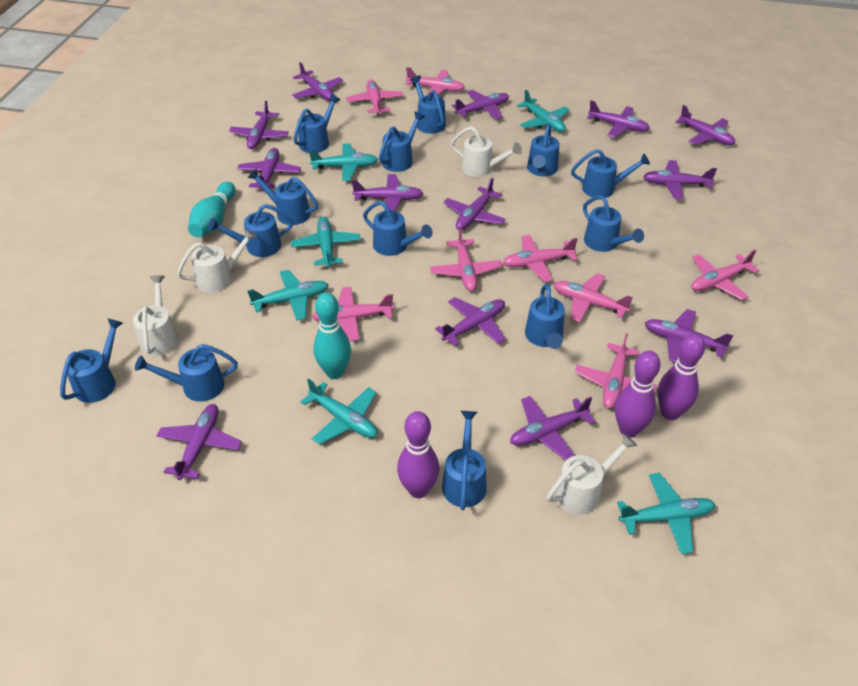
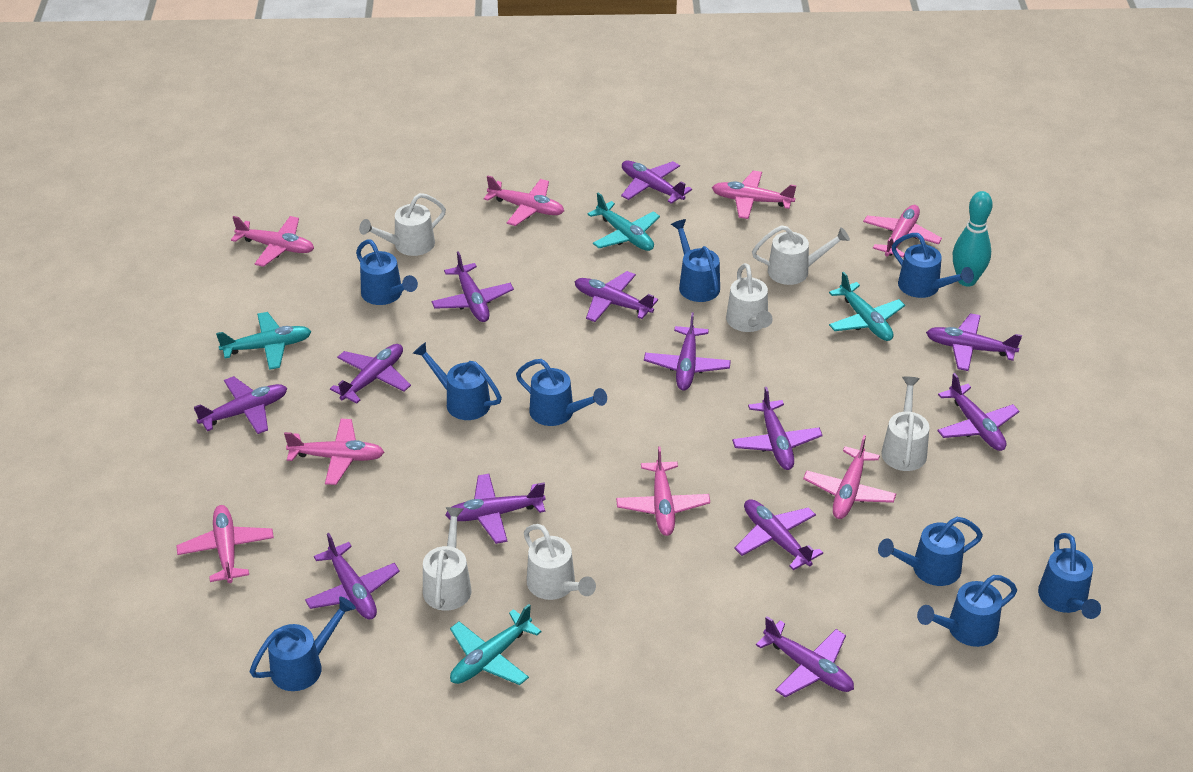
blue watering can: [60,318,123,403] [135,344,238,402] [208,204,293,257] [247,168,318,225] [293,94,340,153] [363,201,433,256] [379,111,425,172] [410,75,446,134] [442,411,487,510] [525,284,565,349] [527,124,560,177] [571,149,650,198] [583,195,644,252] = 13 -> [250,596,356,691] [356,240,418,305] [413,342,502,420] [516,359,607,426] [671,219,720,302] [878,517,983,586] [892,233,974,298] [917,575,1017,647] [1038,533,1101,619] = 9
purple bowling pin: [397,411,440,498] [615,351,660,438] [657,333,705,420] = 3 -> none = 0
turquoise bowling pin: [188,182,236,237] [313,292,351,379] = 2 -> [953,191,993,286] = 1
turquoise plane: [247,270,328,321] [291,217,361,267] [301,378,378,445] [309,143,378,181] [517,90,570,132] [617,473,715,554] = 6 -> [216,312,312,370] [450,604,542,685] [587,192,660,251] [829,272,905,341] = 4
white watering can: [133,275,179,356] [177,228,257,293] [451,126,522,177] [547,433,637,515] = 4 -> [359,193,446,256] [423,507,472,611] [524,524,596,600] [726,263,773,332] [752,225,850,285] [881,377,929,471] = 6

